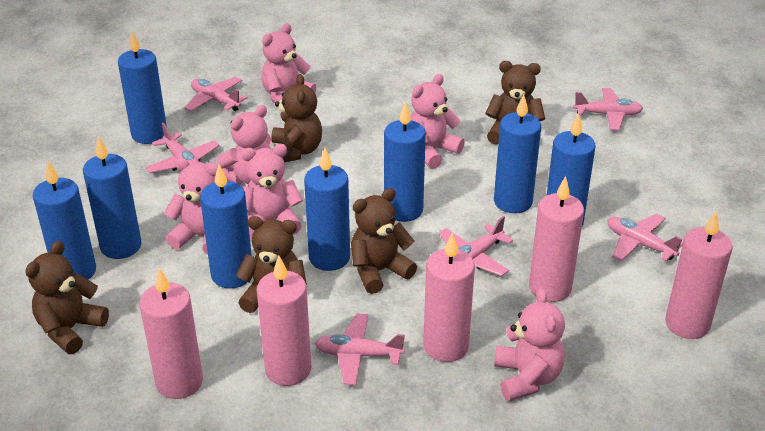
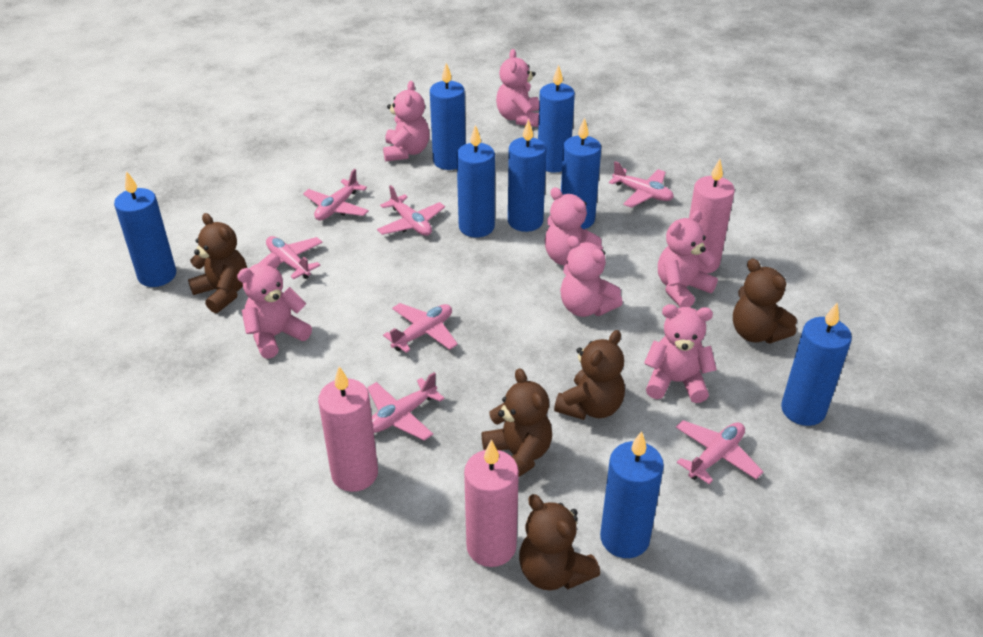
pink candle: [139,268,203,399] [257,256,311,386] [423,233,475,362] [529,176,584,302] [665,211,733,339] = 5 -> [318,366,378,492] [464,439,519,567] [689,159,735,273] = 3
pink plane: [145,123,219,173] [184,77,248,111] [315,313,405,385] [439,216,513,276] [573,88,643,130] [608,214,683,262] = 6 -> [258,236,323,279] [303,169,369,220] [367,372,445,440] [377,185,445,236] [383,303,458,353] [609,161,674,208] [676,420,763,484] = 7
pink teddy bear: [164,158,218,255] [217,105,271,185] [241,144,303,239] [261,23,317,103] [411,74,465,169] [494,288,565,401] = 6 -> [237,255,312,359] [383,81,430,161] [496,49,539,127] [545,187,603,266] [560,236,623,317] [644,304,717,403] [658,210,718,308] = 7

